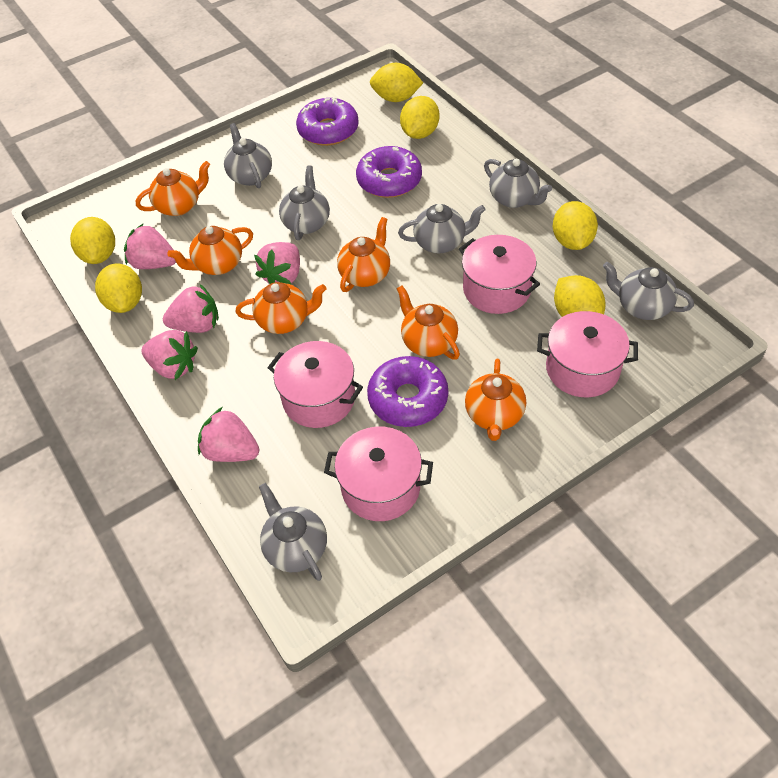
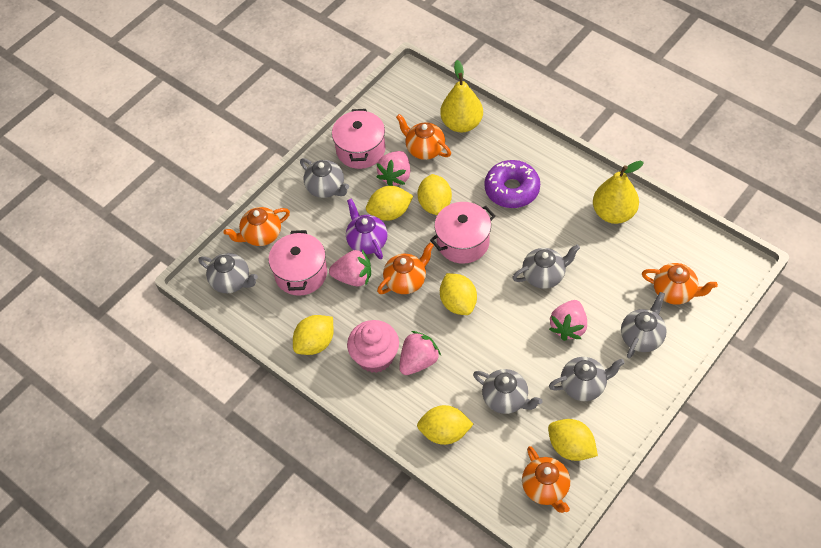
orange teapot: [136,161,210,216] [167,226,253,275] [235,282,326,334] [337,217,390,292] [396,285,460,360] [465,359,526,441] = 6 -> [223,207,290,246] [377,243,434,294] [396,114,451,160] [522,446,570,513] [642,263,718,305] = 5
pink cupcake: none = 0 -> [347,320,399,373] = 1
pink pot: [268,341,363,428] [324,427,433,521] [459,235,540,314] [537,311,638,397] = 4 -> [268,230,327,296] [332,109,385,169] [430,202,495,264] = 3
pink strawberry: [124,223,176,269] [142,330,198,380] [163,284,219,333] [198,407,259,462] [254,242,300,285] = 5 -> [329,250,371,287] [377,151,410,186] [399,331,441,375] [549,300,587,341] = 4
purple donut: [296,97,359,146] [356,146,422,198] [367,356,448,427] = 3 -> [484,160,540,208] = 1
purple teapot: none = 0 -> [346,199,388,259] = 1
yellow pear: none = 0 -> [440,60,483,133] [593,161,644,224] = 2

